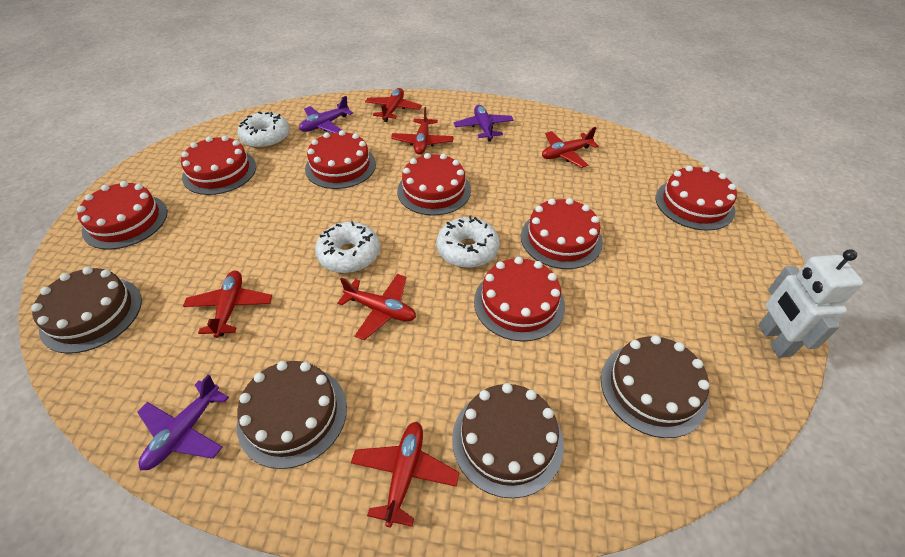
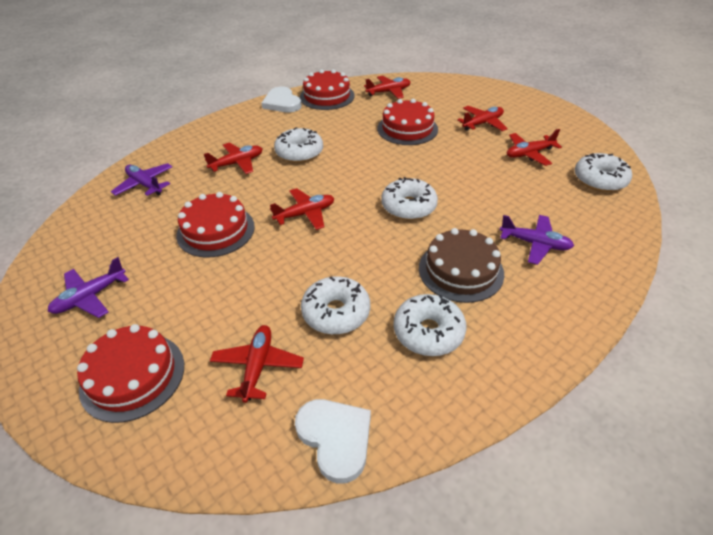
brown cake: [31,267,142,354] [237,361,347,469] [452,383,564,498] [601,335,710,438] = 4 -> [419,228,504,303] = 1
red cake: [77,181,167,250] [181,136,256,195] [305,130,376,189] [397,153,471,216] [474,257,565,341] [521,198,603,269] [656,165,737,231] = 7 -> [77,324,184,423] [176,192,255,257] [300,69,355,110] [377,99,438,145] = 4
white donut: [237,112,290,149] [315,221,380,273] [437,215,500,268] = 3 -> [274,127,323,163] [301,276,370,335] [381,177,438,220] [394,294,467,356] [575,153,632,192] = 5
white heart: none = 0 -> [261,87,302,112] [295,399,371,484] = 2
white robot: [758,249,864,358] = 1 -> none = 0

